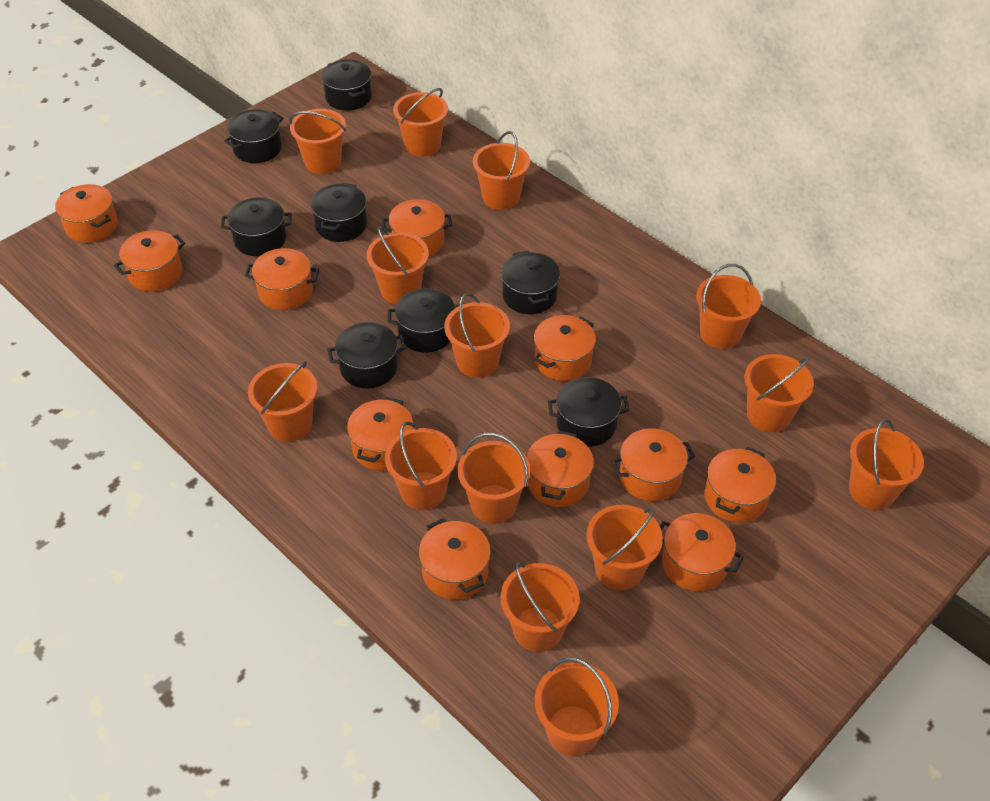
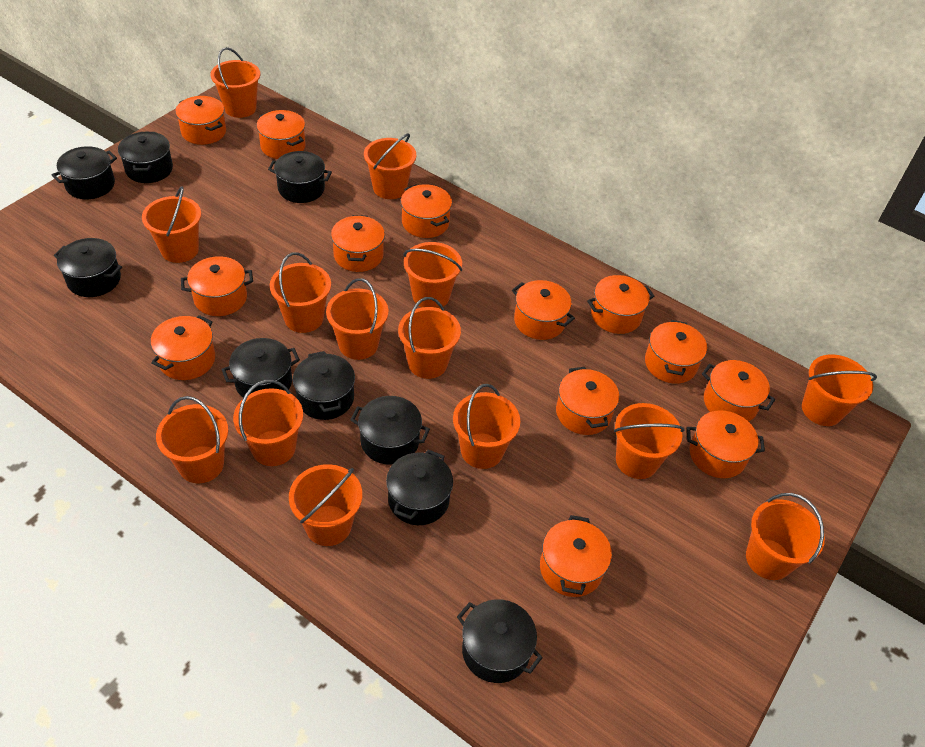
black pot: [221,197,292,256] [224,109,283,163] [310,183,367,242] [321,60,372,111] [327,322,406,388] [388,288,459,353] [501,251,560,314] [548,377,629,447] = 8 -> [52,146,117,199] [54,238,122,297] [118,132,173,183] [221,338,300,398] [268,151,332,203] [293,351,355,420] [350,396,430,465] [386,450,453,525] [457,599,543,683] = 9
orange pot: [55,184,118,243] [114,230,185,291] [245,248,319,310] [347,397,413,471] [382,199,452,256] [419,518,490,600] [527,431,594,507] [534,315,596,381] [611,428,695,501] [660,513,744,591] [704,447,776,523] = 11 -> [151,315,215,380] [175,96,226,145] [181,256,253,316] [256,110,306,159] [331,215,385,272] [401,184,452,238] [512,280,575,340] [540,515,612,597] [556,367,619,435] [587,275,654,334] [645,320,707,384] [687,410,765,478] [702,360,775,422] = 13

